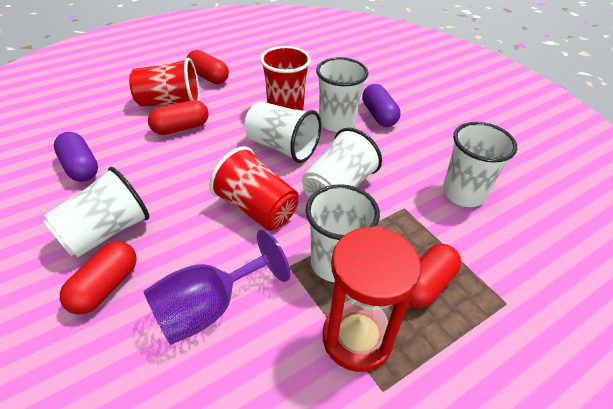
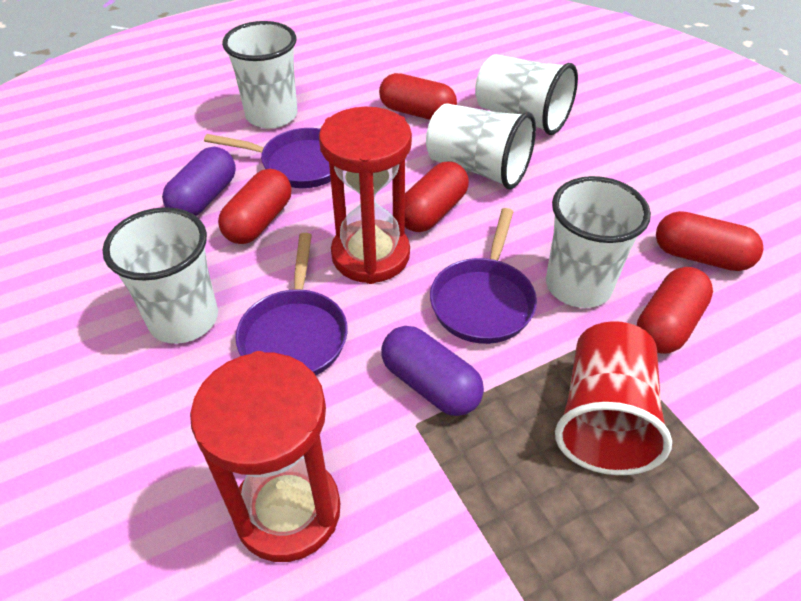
purple goblet: [143,229,290,345] = 1 -> none = 0
purple pan: none = 0 -> [204,128,331,188] [235,233,348,375] [430,208,537,344] = 3
red capsule: [60,241,137,315] [148,100,209,135] [187,50,229,84] [408,244,461,308] = 4 -> [218,169,291,244] [379,73,457,120] [405,161,469,232] [637,267,713,354] [656,211,763,271] = 5
red cup: [129,58,200,106] [209,146,298,231] [260,46,311,111] = 3 -> [555,321,672,475] = 1
red hourglass: [323,226,421,372] = 1 -> [190,351,340,562] [319,107,412,284] = 2
white cup: [43,167,149,257] [244,101,321,163] [302,128,382,198] [306,184,380,282] [316,57,368,132] [443,122,517,207] = 6 -> [102,207,218,344] [222,21,297,129] [426,103,536,189] [475,54,578,135] [546,176,651,308] = 5

